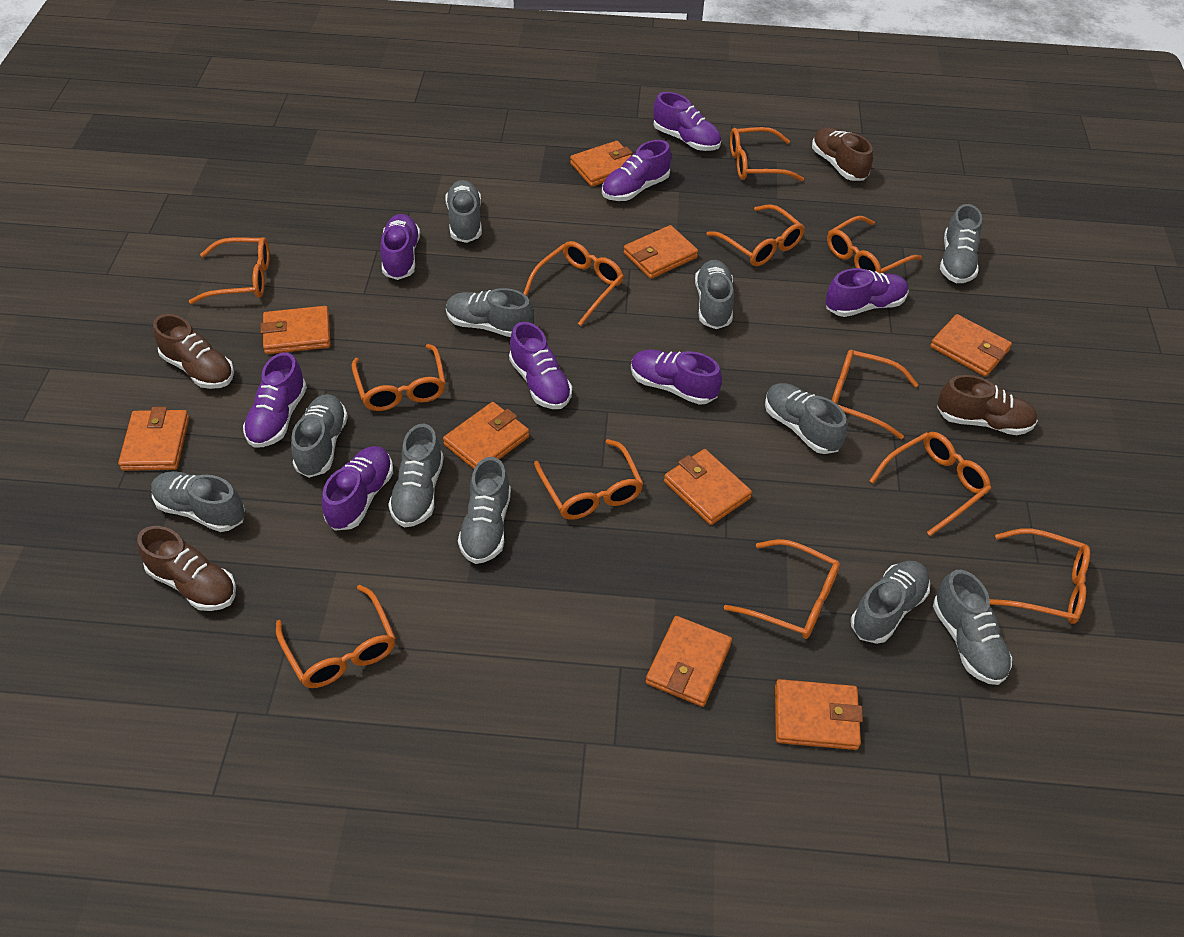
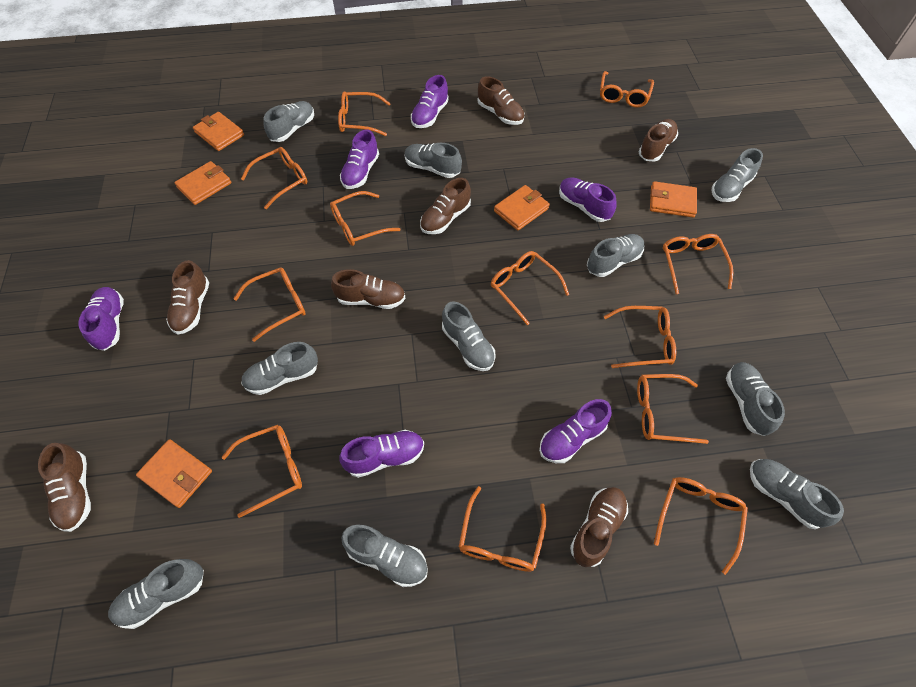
brown shoe: [137,526,236,611] [153,314,234,389] [812,127,873,181] [937,375,1038,435] = 4 -> [38,443,91,532] [166,260,209,335] [331,269,406,309] [420,178,471,234] [478,76,525,125] [570,487,628,567] [639,119,678,162] = 7
grey shoe: [151,471,245,532] [291,394,348,478] [388,424,444,527] [445,180,482,243] [446,288,534,337] [458,457,511,564] [695,260,734,329] [765,383,847,454] [851,561,930,644] [933,570,1012,685] [940,204,982,283] = 11 -> [108,559,204,629] [241,342,318,395] [263,101,314,142] [341,525,428,587] [404,143,462,178] [442,302,496,371] [587,234,644,277] [712,148,763,202] [726,362,785,436] [750,459,844,529] = 10
orange wallet: [118,407,189,471] [260,306,330,354] [443,402,529,469] [570,141,633,187] [623,225,698,279] [646,616,732,707] [664,449,752,525] [775,679,863,750] [930,314,1012,377] = 9 -> [136,439,212,508] [174,161,231,205] [193,112,244,151] [494,185,550,230] [650,181,697,218] = 5
purple shoe: [243,352,307,448] [322,446,393,531] [380,214,420,280] [509,322,572,409] [602,140,671,201] [631,349,722,405] [653,92,721,151] [825,268,909,317] = 8 -> [78,287,124,351] [340,129,379,189] [340,430,424,478] [411,75,449,128] [539,399,612,463] [559,177,616,222] = 6

